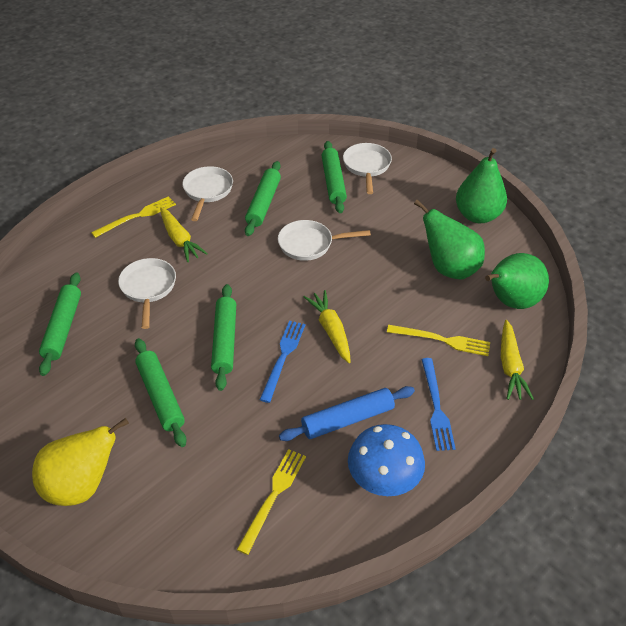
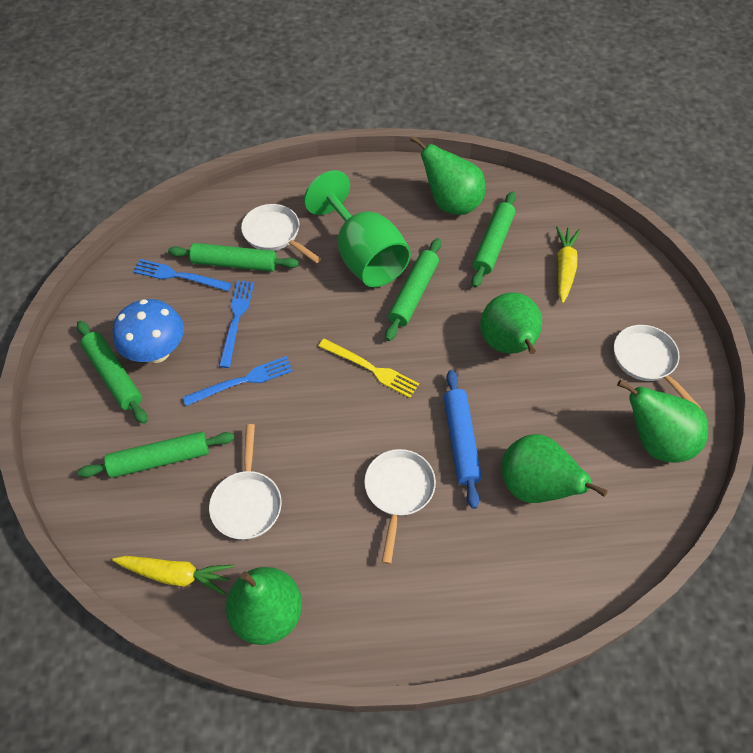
blue fork: [260,321,305,403] [421,358,456,451] = 2 -> [133,259,232,291] [183,356,293,406] [219,281,254,368] = 3
green goblet: none = 0 -> [304,170,411,287] = 1
green pear: [414,200,485,279] [456,148,507,223] [485,253,549,309] = 3 -> [226,567,302,645] [410,136,485,215] [480,292,542,354] [501,434,608,503] [617,380,708,462] = 5
yellow carrot: [160,207,208,262] [304,290,351,363] [501,320,534,400] = 3 -> [112,556,233,595] [556,226,580,303] = 2
yellow fork: [91,196,176,238] [237,449,306,555] [387,325,490,356] = 3 -> [318,339,419,398] = 1
yellow pear: [32,418,129,506] = 1 -> none = 0

